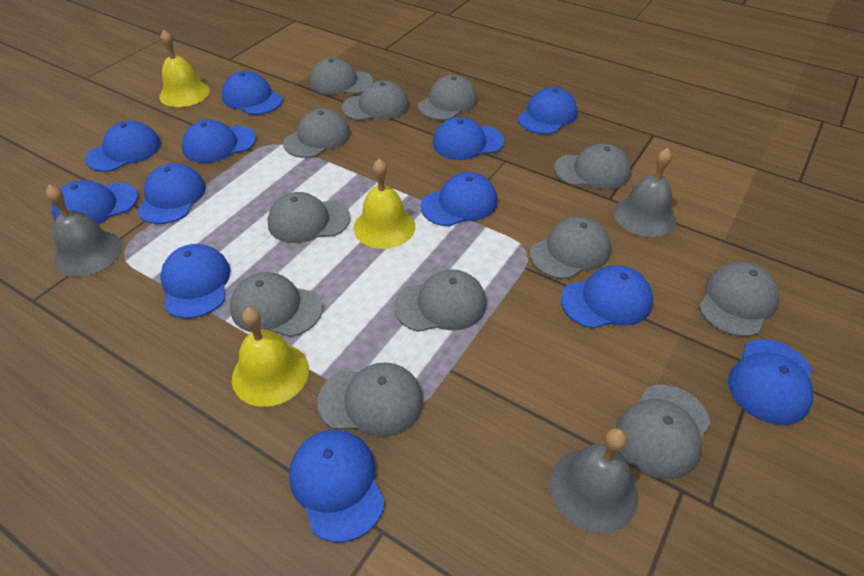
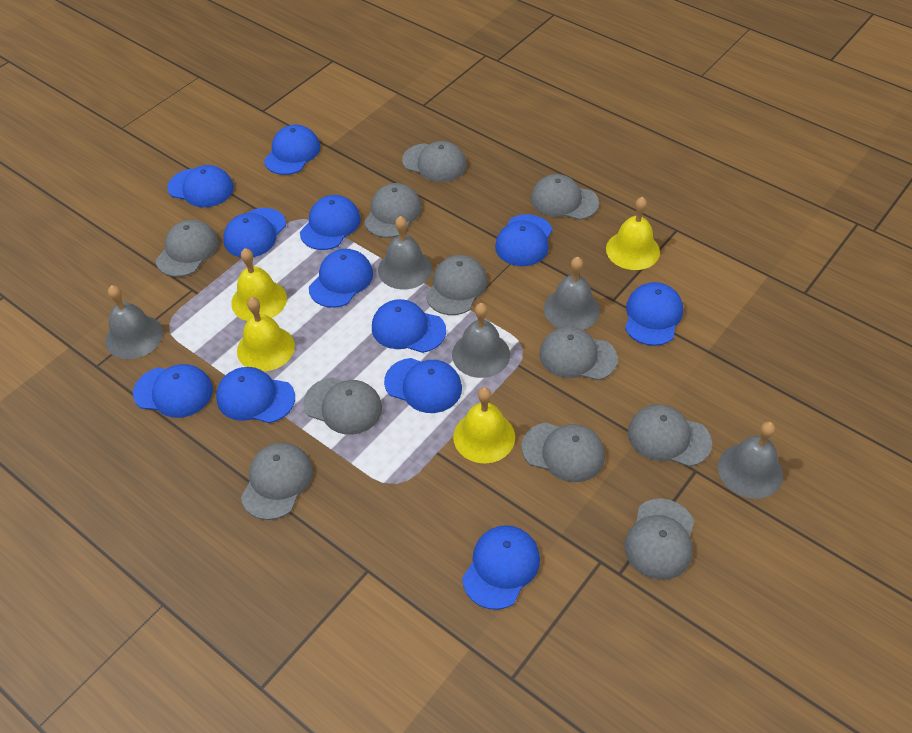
grey bell: [45,185,122,277] [550,428,638,533] [614,148,676,237] = 3 -> [105,285,163,359] [378,216,432,289] [452,303,510,378] [544,257,600,330] [718,421,783,499] = 5
grey cap: [230,272,323,337] [267,192,351,243] [283,108,350,158] [310,58,373,95] [317,362,423,437] [342,80,409,121] [394,269,487,332] [418,75,478,120] [530,217,611,279] [554,144,631,189] [616,385,711,479] [699,262,780,337] = 12 -> [156,220,219,277] [241,443,313,520] [303,377,382,435] [364,183,422,238] [402,141,467,182] [426,255,487,315] [521,422,605,482] [531,174,599,220] [539,326,618,380] [624,498,694,580] [628,404,712,467] = 11
yellow bell: [159,30,210,107] [232,307,309,407] [353,159,415,249] = 3 -> [231,248,287,321] [237,297,295,371] [453,387,515,463] [606,197,660,270] = 4

